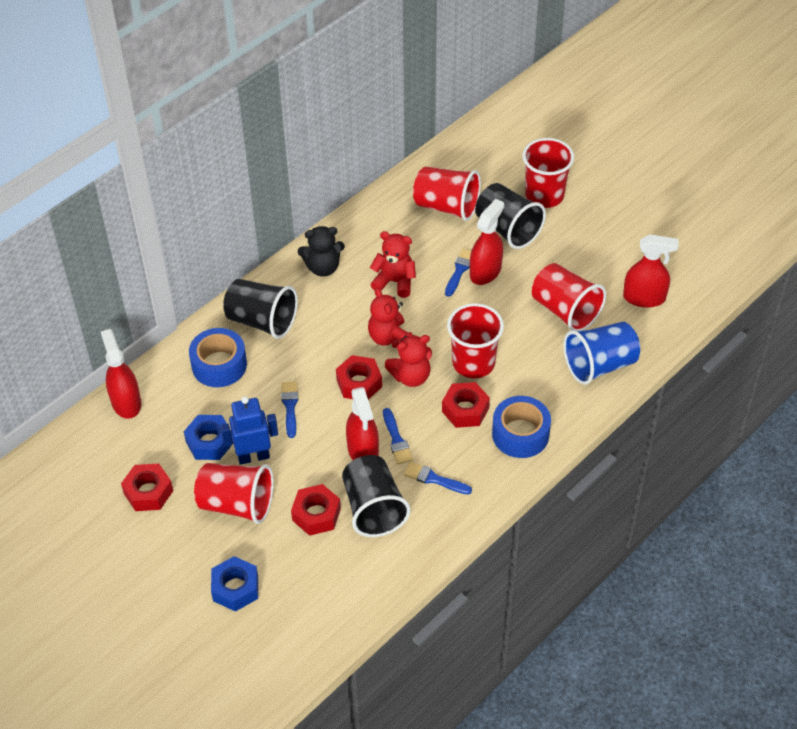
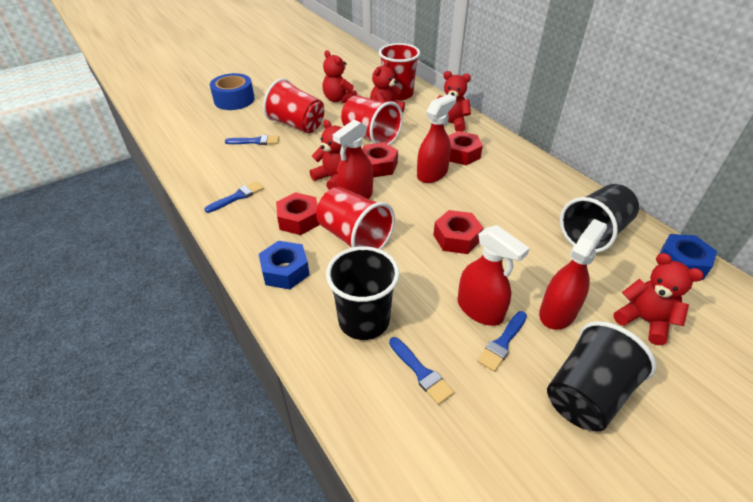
black teddy bear: [298,226,345,277] = 1 -> none = 0
blue cup: [563,322,640,385] = 1 -> none = 0
blue robot: [220,396,278,465] = 1 -> none = 0
blue tape: [189,328,247,387] [492,396,551,458] = 2 -> [210,73,255,110] = 1
red cup: [194,463,274,524] [413,166,481,221] [447,303,504,378] [522,138,574,208] [532,263,606,331] = 5 -> [263,78,324,133] [316,187,395,250] [341,95,403,145] [379,43,420,101] = 4
red teddy bear: [368,288,412,348] [370,231,416,298] [385,335,432,387] = 3 -> [310,120,347,190] [322,50,357,103] [370,60,405,112] [437,71,471,132] [613,253,704,345] = 5

